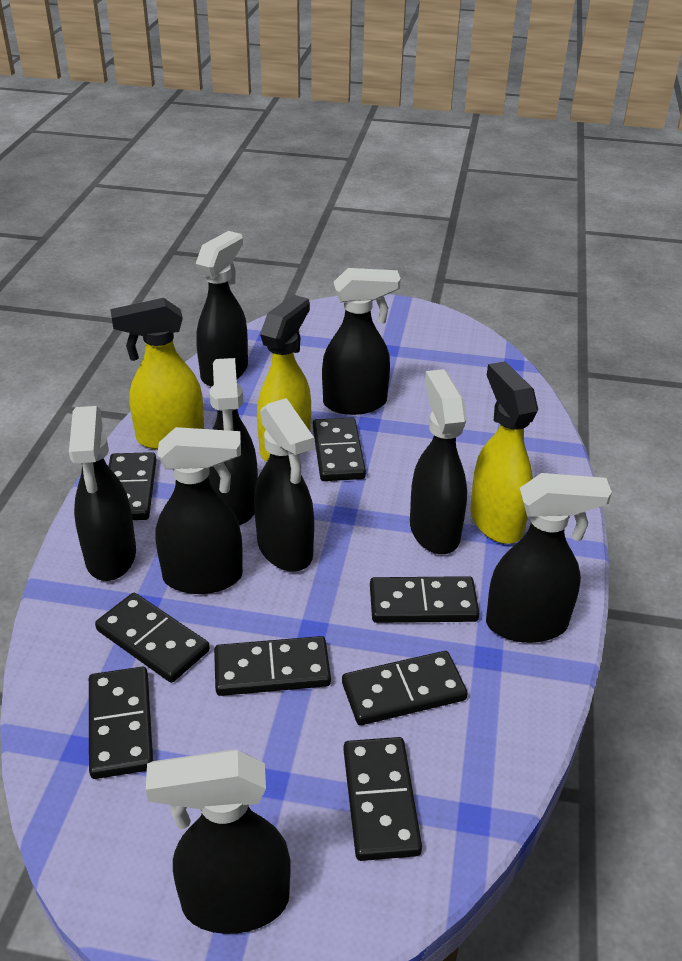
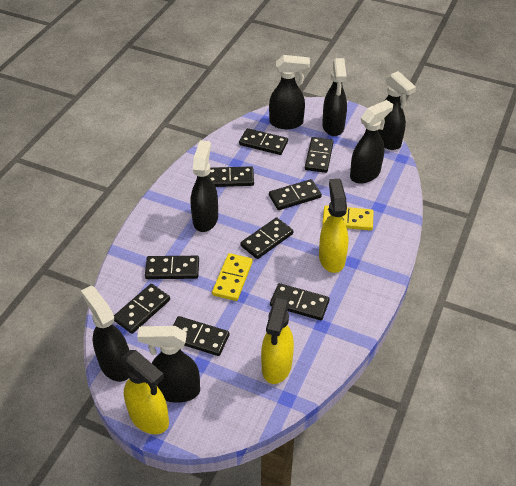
black domino: [89,667,153,779] [95,593,210,683] [108,452,156,520] [214,636,331,696] [313,417,366,481] [342,651,468,725] [344,737,422,861] [370,576,480,623] = 8 -> [114,284,170,334] [145,256,199,279] [173,316,230,356] [208,166,254,187] [239,128,288,155] [241,217,293,259] [269,179,322,210] [270,283,330,320] [305,137,334,173] = 9
black spray bottle: [69,406,136,581] [146,749,291,934] [155,427,243,594] [196,231,248,387] [208,358,258,525] [254,398,314,572] [322,268,401,415] [410,369,467,554] [486,473,612,643] = 9 -> [81,285,129,382] [137,326,200,403] [191,140,218,232] [269,55,310,129] [322,58,347,136] [350,100,393,184] [378,71,416,150] = 7
yellow domino: none = 0 -> [212,253,253,301] [322,205,374,231] = 2

